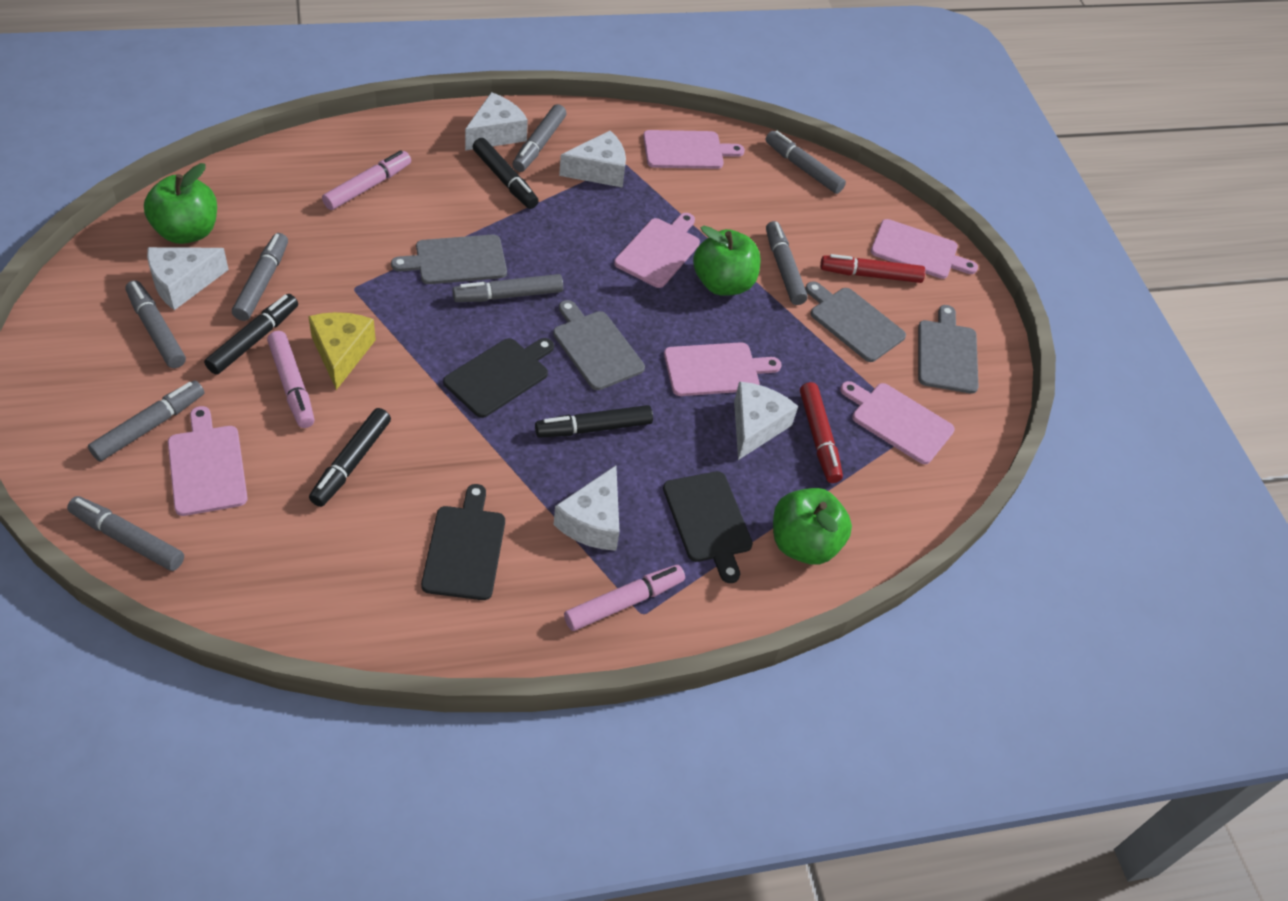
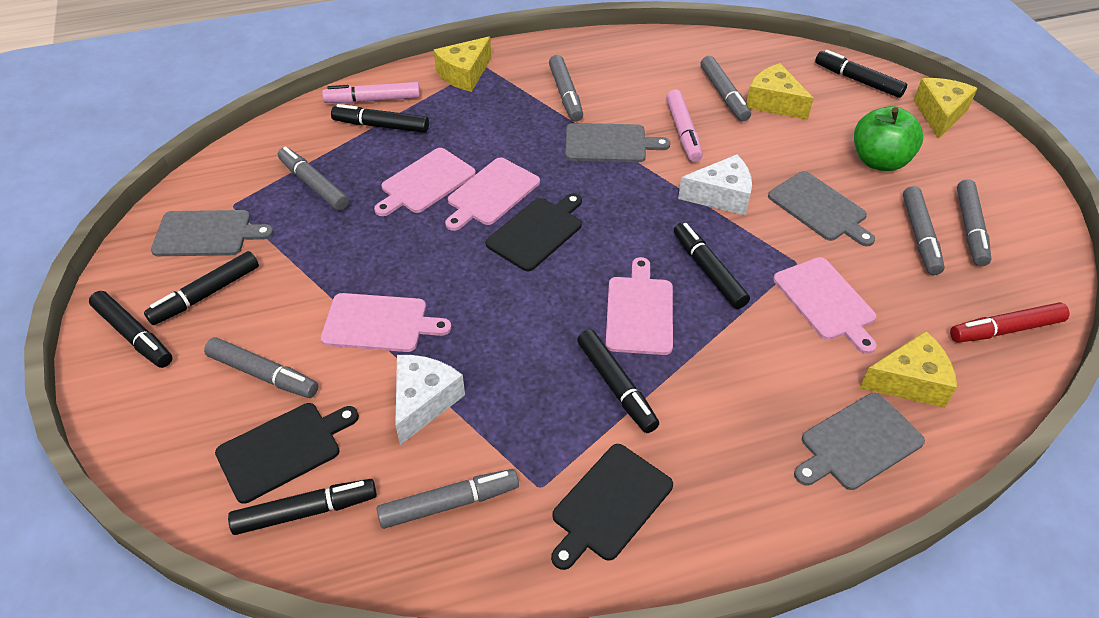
black marker: [204,294,298,375] [309,408,391,507] [473,138,539,209] [535,405,653,438] = 4 -> [89,291,172,368] [144,251,259,325] [228,479,377,535] [331,104,429,133] [577,329,659,433] [674,222,750,309] [815,50,907,98] = 7
green apple: [144,163,217,244] [693,226,761,296] [773,488,852,565] = 3 -> [854,106,923,171] = 1
grey marker: [67,496,184,571] [88,381,204,461] [125,280,186,368] [232,233,288,321] [452,274,563,302] [512,104,567,172] [766,131,846,194] [766,221,808,305] = 8 -> [204,337,318,398] [278,146,349,211] [377,469,519,529] [549,55,583,121] [701,56,751,121] [903,186,945,275] [957,179,991,266] = 7
pink cutting board: [168,406,247,516] [614,213,700,288] [643,130,745,169] [664,342,781,396] [840,381,955,464] [871,219,978,279] = 6 -> [321,293,451,352] [374,148,476,216] [445,158,540,231] [606,257,673,355] [773,257,877,354] = 5
pink marker: [267,331,315,428] [322,150,411,210] [564,565,685,631] = 3 -> [322,82,420,103] [666,89,703,162] = 2
red marker: [800,382,843,483] [820,254,925,283] = 2 -> [950,302,1069,343] = 1
white cheese: [147,247,229,310] [465,92,528,151] [554,466,620,551] [559,131,626,188] [734,382,798,460] = 5 -> [395,355,465,445] [678,154,752,216] = 2
yellow cheese: [308,312,376,390] = 1 -> [434,37,491,92] [746,63,814,120] [860,331,957,408] [914,78,978,139] = 4

